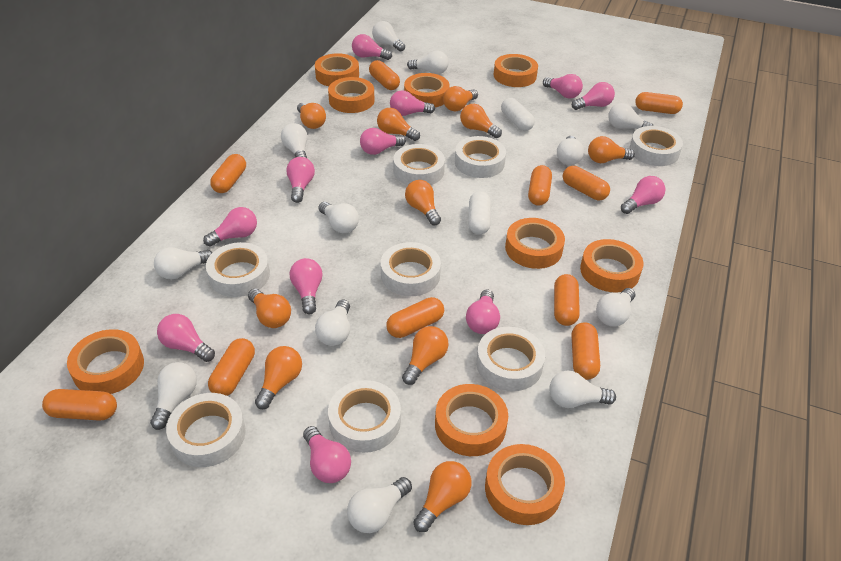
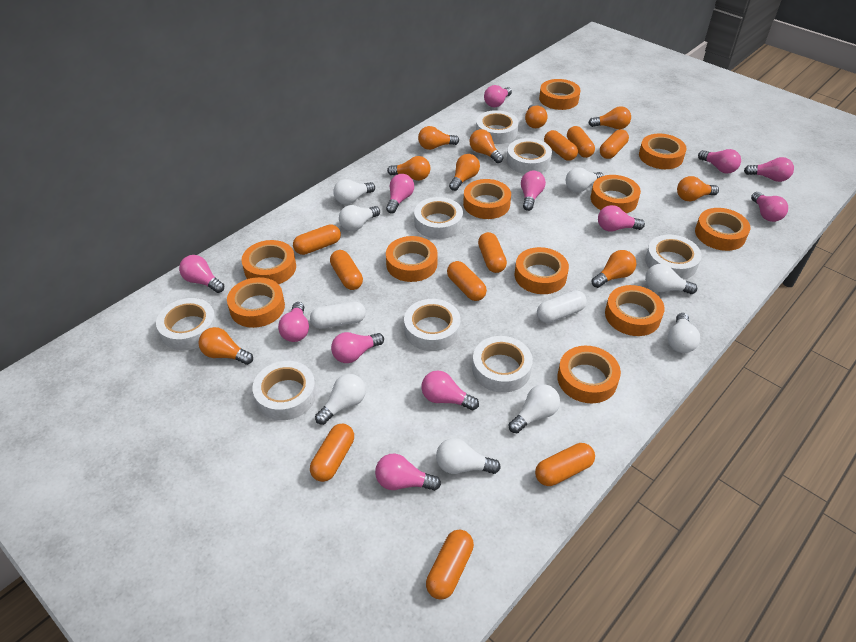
orange light bulb: [248,289,291,328] [255,346,302,409] [297,103,326,129] [377,108,420,141] [402,326,448,385] [405,180,441,225] [413,461,471,532] [443,86,478,111] [460,104,502,138] [588,136,635,163] = 10 -> [198,327,253,365] [387,156,430,181] [418,126,459,150] [449,154,480,191] [469,129,503,163] [525,105,548,128] [588,106,631,129] [592,250,637,288] [677,176,719,201] = 9
orange tape: [67,329,144,394] [315,53,359,86] [328,77,374,113] [404,73,450,108] [435,384,508,456] [485,444,565,525] [494,54,538,87] [505,218,565,269] [580,239,644,293] = 9 -> [227,277,285,328] [242,240,296,284] [386,236,438,282] [463,179,511,219] [515,247,569,294] [539,79,581,110] [557,346,621,403] [591,175,641,213] [605,285,665,336] [639,133,687,169] [695,208,750,251] = 11
white light bulb: [150,362,197,430] [154,247,212,280] [281,123,308,158] [315,300,350,346] [319,202,359,233] [347,477,412,533] [372,21,405,52] [407,51,449,74] [549,371,616,408] [557,136,584,165] [596,288,635,327] [608,103,653,129] = 12 -> [315,374,366,425] [333,179,375,205] [339,205,380,231] [436,438,501,474] [509,384,560,433] [566,167,603,192] [645,264,697,294] [668,313,700,353] = 8

